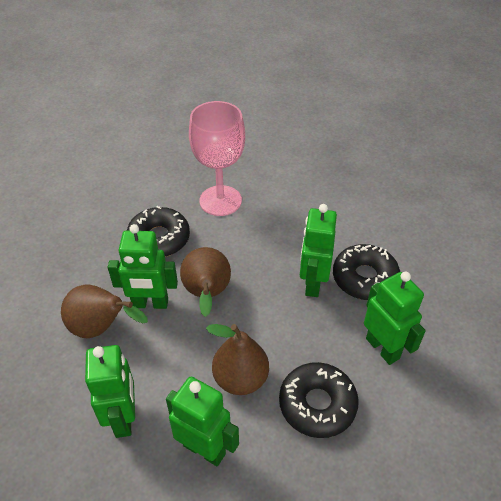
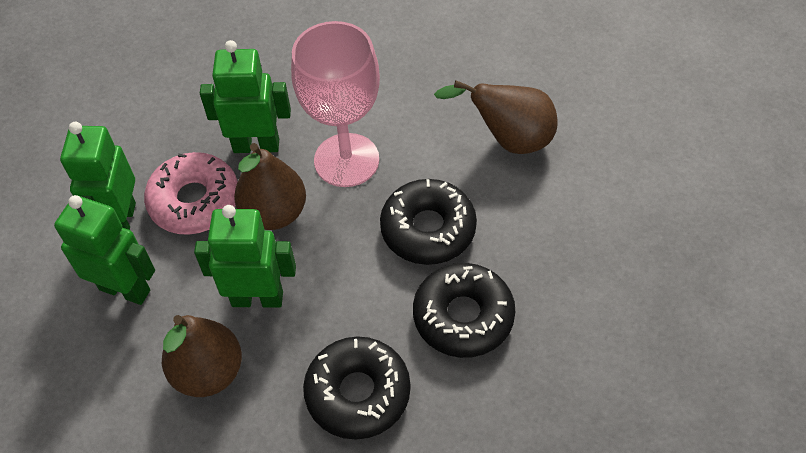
green robot: [85,345,135,438] [108,224,178,309] [166,377,239,466] [300,204,337,297] [364,272,426,365] = 5 -> [54,195,155,305] [60,122,136,230] [194,205,296,308] [200,40,291,153] = 4
pink donut: none = 0 -> [144,152,238,235] = 1

